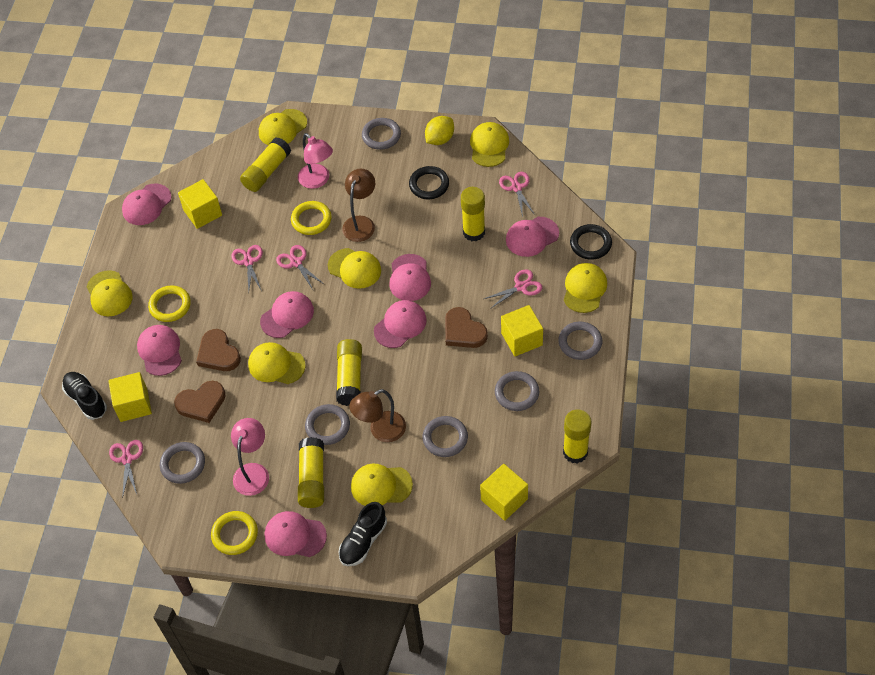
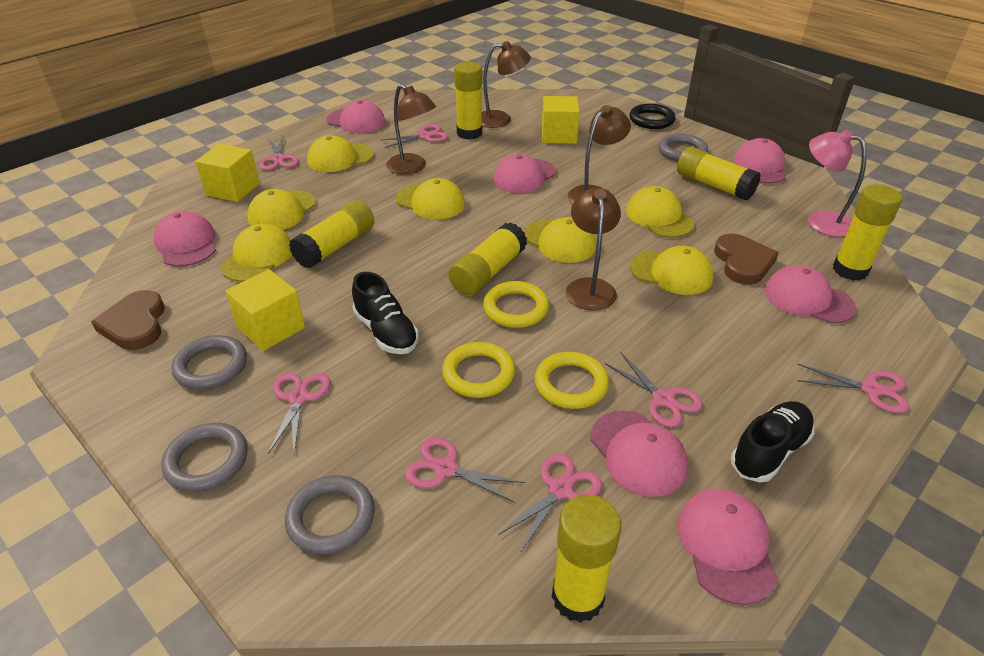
black ring: [409,166,449,199] [570,224,612,260] = 2 -> [629,104,676,129] = 1
brown heart: [174,381,226,423] [196,329,241,371] [445,307,488,348] = 3 -> [91,290,165,350] [714,233,779,285] = 2
brown lamp: [342,169,375,242] [349,389,406,442] = 2 -> [386,84,436,175] [482,41,531,128] [566,188,621,311] [568,105,631,204] = 4
grey ring: [160,442,205,484] [305,404,350,445] [362,118,401,150] [423,416,468,457] [495,371,539,411] [558,322,602,360] = 6 -> [161,423,248,492] [171,335,247,390] [285,475,375,555] [658,133,708,161] = 4
pink lamp: [231,418,269,496] [298,133,333,189] = 2 -> [808,130,866,237] = 1
pink scissors: [109,440,143,498] [231,245,263,292] [276,245,324,290] [484,269,542,309] [499,172,535,217] = 5 -> [259,135,299,170] [268,373,330,454] [380,124,448,148] [405,437,525,503] [498,453,602,553] [604,353,703,427] [798,364,909,413] = 7
yellow cube: [108,372,152,422] [178,179,222,229] [480,464,528,521] [501,305,543,356] = 4 -> [195,144,260,202] [225,269,305,351] [542,96,580,144] = 3
yellow glue stick: [240,137,291,192] [298,437,324,508] [336,339,362,406] [461,187,485,241] [563,409,591,463] = 5 -> [289,200,374,269] [448,222,527,296] [454,62,482,140] [552,495,622,623] [677,147,761,200] [833,185,902,281] = 6
yellow lemon: [425,116,454,145] = 1 -> none = 0

